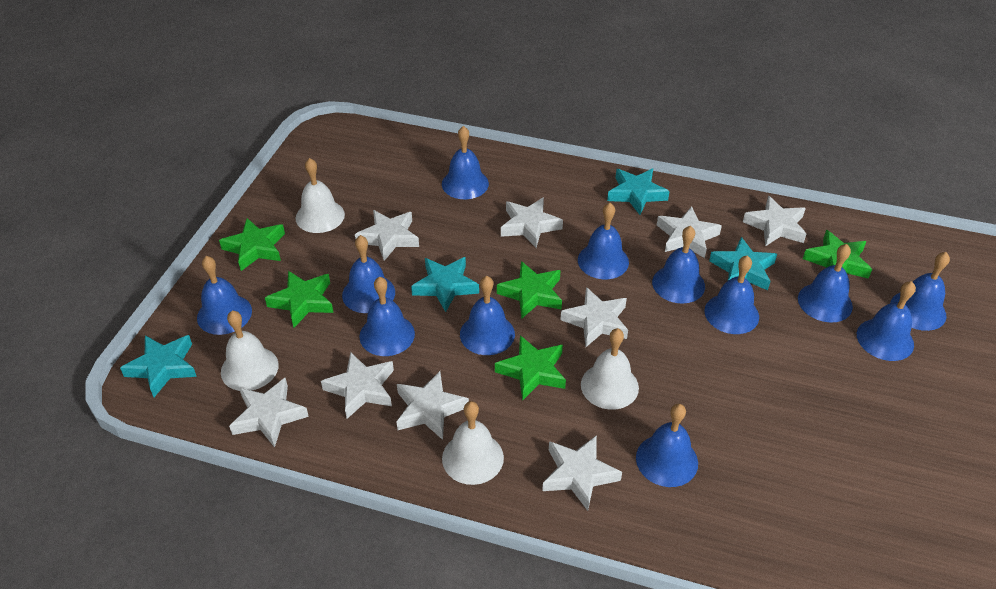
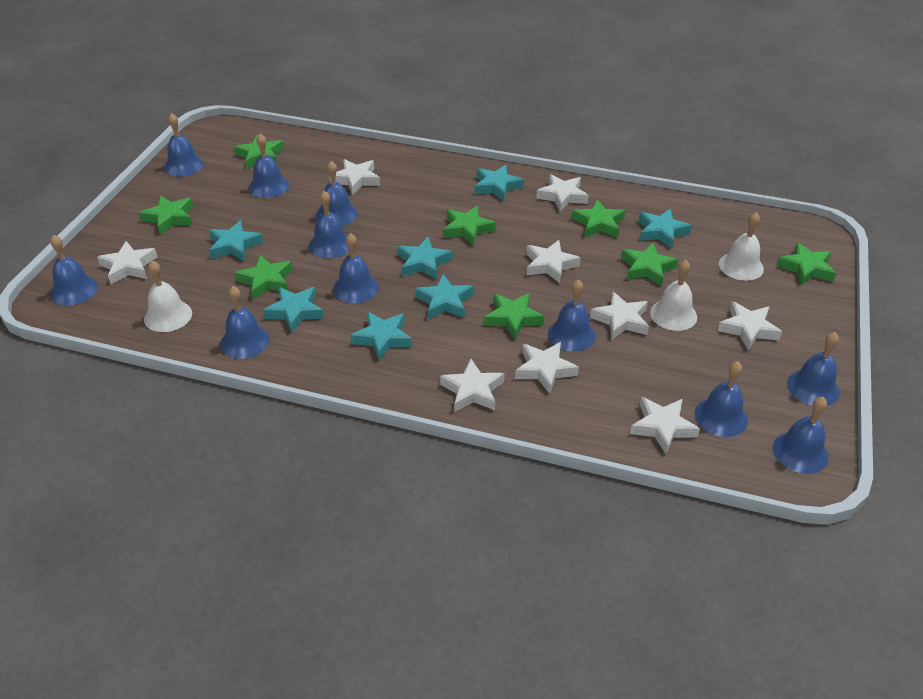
blue bell: [197,256,252,335] [342,235,395,313] [359,277,415,356] [442,126,489,199] [460,276,515,355] [578,203,629,279] [636,404,698,487] [652,226,705,304] [704,255,759,334] [798,244,853,322] [857,281,916,361] [890,252,950,331] = 12 -> [50,235,98,305] [164,113,204,176] [220,286,269,359] [249,134,289,198] [309,191,349,258] [316,161,358,226] [333,233,379,303] [548,279,596,352] [695,361,748,437] [773,397,829,474] [787,332,840,406] = 11
green star: [219,218,285,271] [265,271,334,328] [495,335,566,400] [497,261,562,319] [803,230,872,279] = 5 -> [139,195,193,235] [234,135,284,169] [235,255,293,299] [443,206,496,246] [484,293,544,339] [572,199,625,238] [621,243,678,286] [777,242,837,285] = 8
turquoise star: [120,335,197,397] [411,257,479,312] [607,169,670,215] [709,237,777,290] = 4 -> [209,220,264,261] [263,287,324,333] [350,312,412,360] [397,237,452,279] [415,274,473,319] [474,165,524,201] [638,209,692,249] = 7
white bell: [221,311,279,391] [296,158,345,233] [442,401,504,485] [581,328,639,410] = 4 -> [144,261,192,332] [650,260,697,331] [719,212,764,281] = 3

